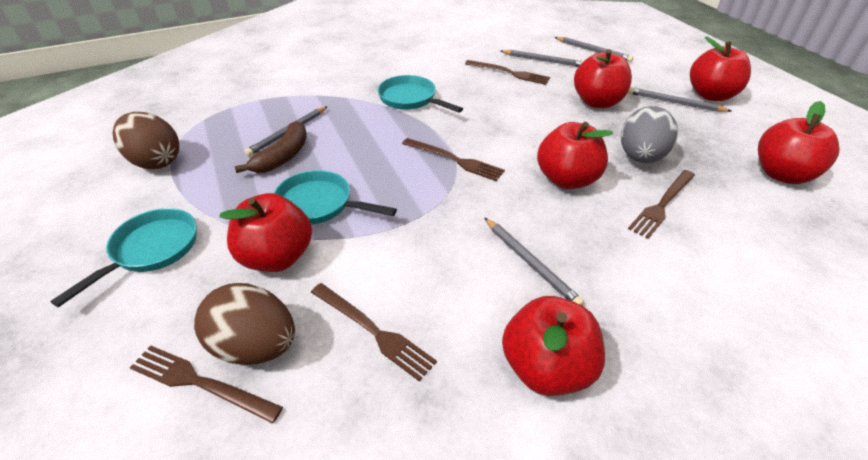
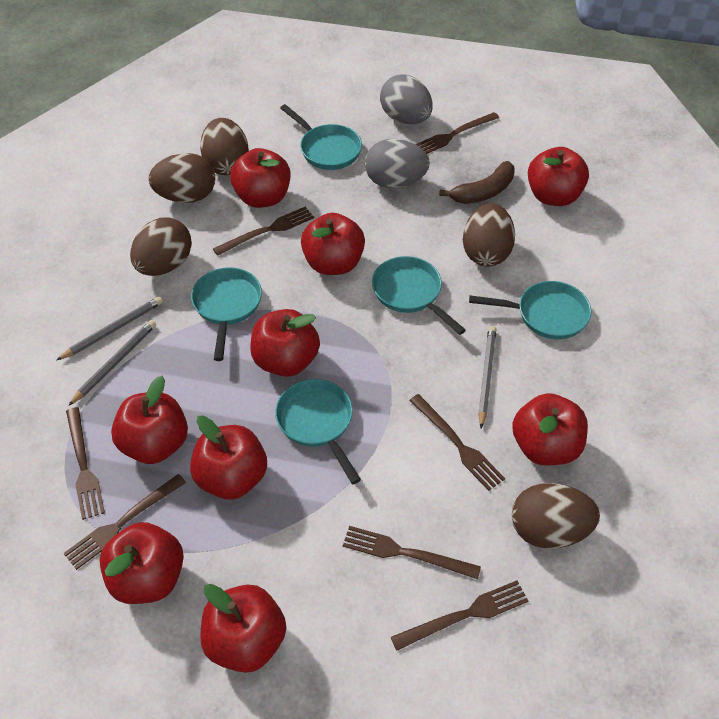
brown egg: [113,112,179,169] [194,283,295,365] = 2 -> [130,217,192,276] [148,153,215,203] [200,118,249,175] [463,203,515,267] [511,483,600,549] = 5
brown fork: [130,345,283,423] [311,283,437,381] [402,138,505,181] [465,60,550,85] [628,170,695,239] = 5 -> [64,474,186,570] [66,407,105,520] [213,207,314,256] [343,526,481,579] [391,581,528,651] [409,394,505,491] [415,112,499,154] = 7
grey egg: [621,106,678,163] = 1 -> [365,139,430,188] [380,74,433,124] = 2
grey pencil: [244,106,328,157] [484,217,584,305] [501,50,584,67] [555,37,633,62] [628,87,731,112] = 5 -> [56,296,163,361] [68,320,156,406] [478,326,496,428] = 3
red apple: [219,193,312,272] [502,296,605,396] [537,122,613,189] [574,49,632,108] [690,36,751,101] [758,101,839,184] = 6 -> [99,522,184,604] [111,376,188,464] [190,416,267,499] [200,584,286,673] [230,148,290,208] [250,309,320,377] [301,213,365,275] [512,393,588,466] [528,147,589,206] = 9
turquoise pan: [50,208,196,307] [274,170,397,225] [377,75,463,113] = 3 -> [191,267,262,361] [275,379,361,484] [280,104,362,170] [372,256,466,335] [469,281,591,339] = 5

